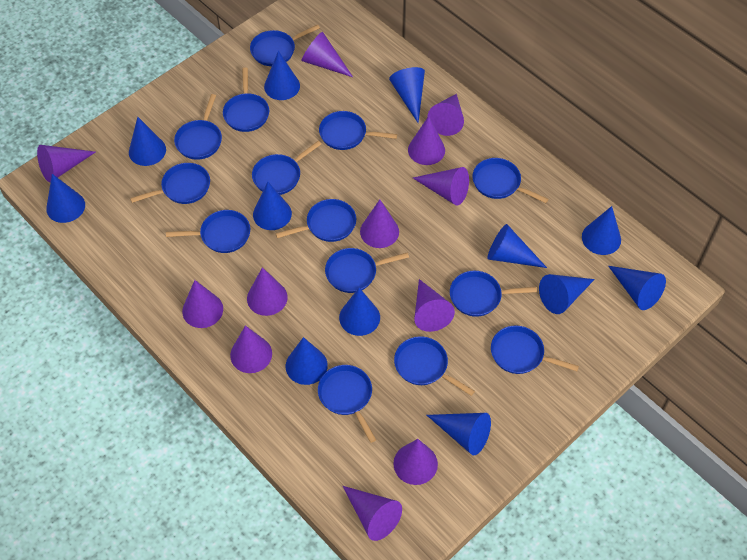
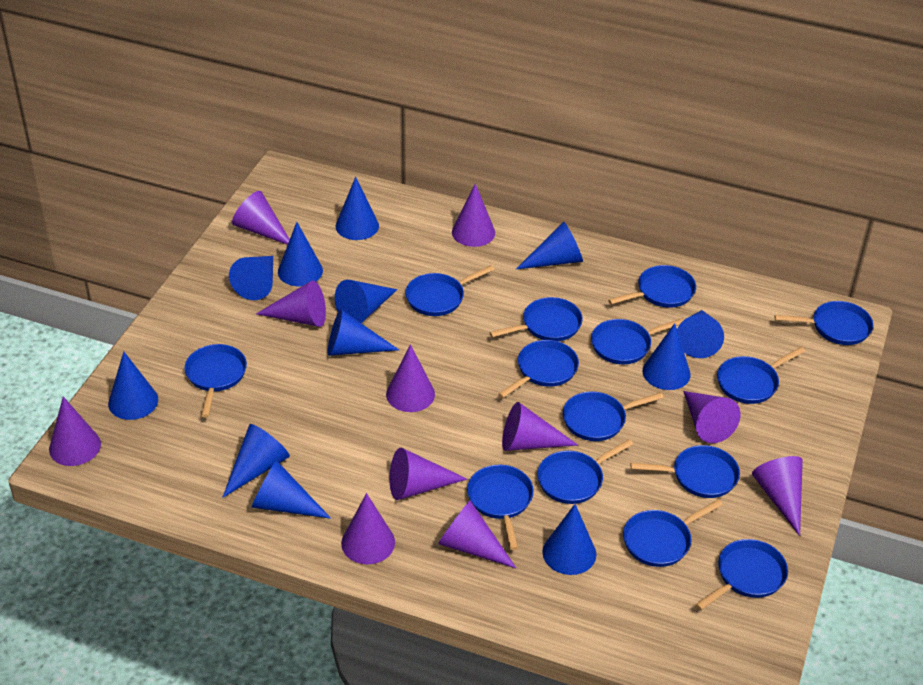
purple cone: [37,145,95,182] [182,280,223,328] [230,325,272,373] [247,267,288,316] [302,32,353,77] [343,486,402,541] [360,200,399,248] [393,439,438,485] [408,116,445,165] [413,167,469,206] [414,279,455,332] [427,94,464,136] = 12 -> [49,396,101,466] [232,191,290,245] [256,280,326,327] [341,493,395,564] [386,344,435,412] [389,448,467,500] [438,501,516,568] [452,183,495,247] [502,402,578,451] [683,391,740,443] [752,456,803,536] = 11

